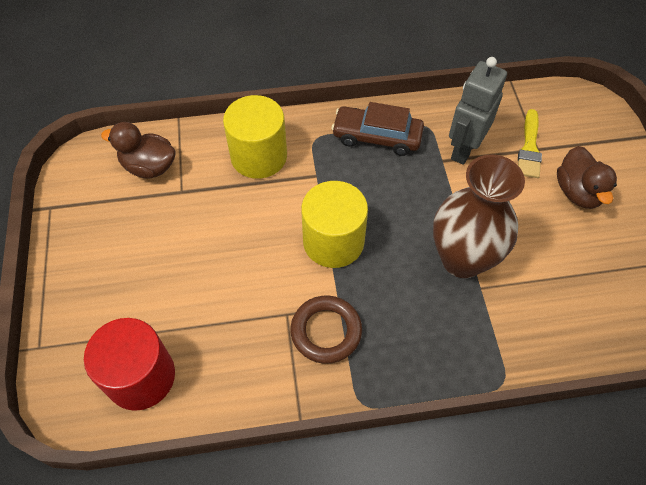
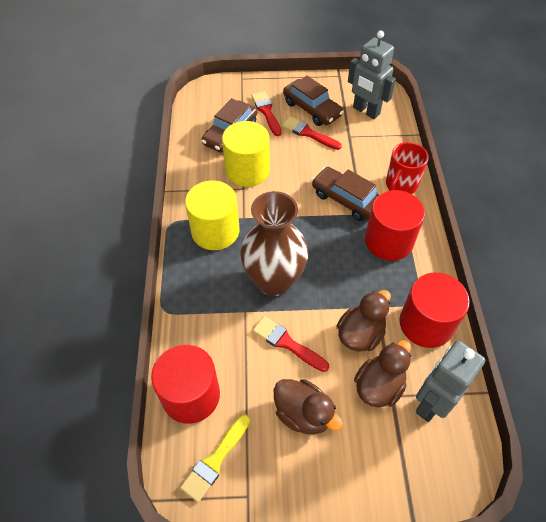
brown car: [332,102,424,156] = 1 -> [201,98,257,153] [283,76,344,126] [312,167,379,221] = 3
brown duck: [101,122,176,178] [557,146,617,209] = 2 -> [274,379,343,435] [337,290,391,352] [354,340,411,408] = 3
brown ring: [291,295,362,364] = 1 -> none = 0
grey robot: [449,57,507,165] = 1 -> [348,31,396,119] [416,341,485,422] = 2
red brush: none = 0 -> [251,91,282,136] [253,316,329,372] [282,116,342,150] = 3
red cylinder: [84,318,175,411] = 1 -> [151,344,220,424] [365,190,425,261] [399,273,470,348] = 3
red mug: none = 0 -> [386,142,429,194] = 1

